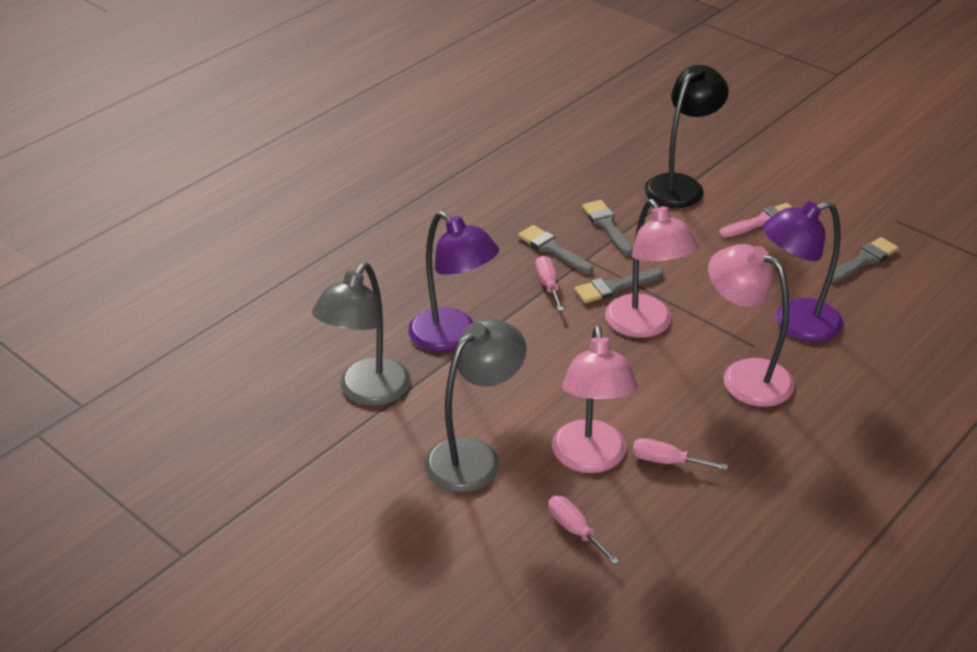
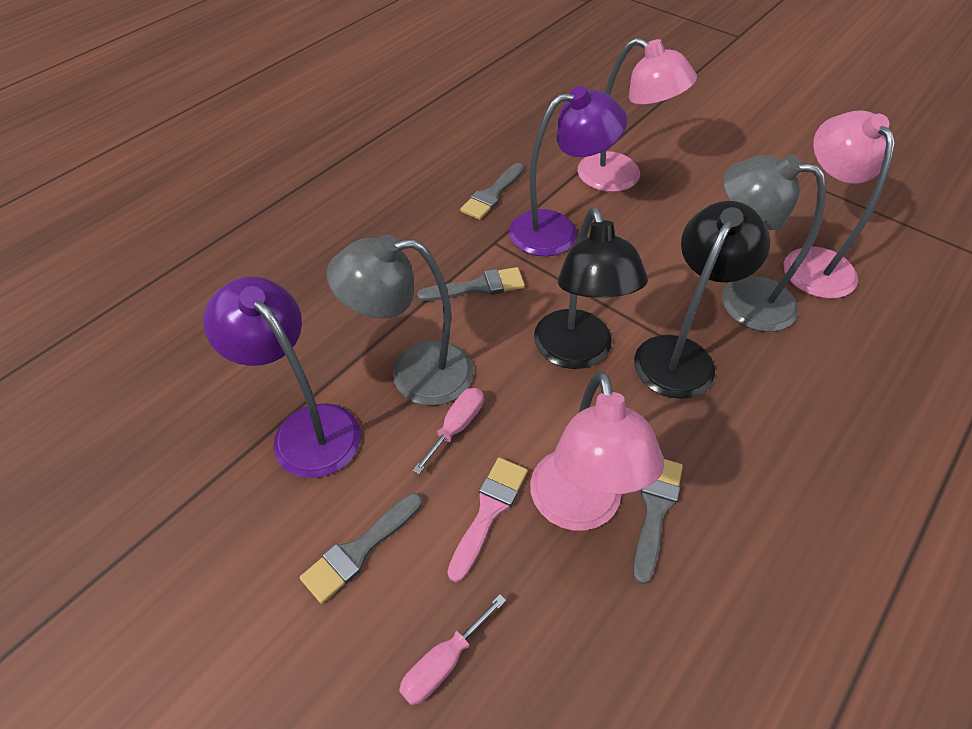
black lamp: [644,65,729,208] = 1 -> [534,207,648,369] [634,201,770,399] = 2
pink screwdriver: [535,256,564,311] [548,496,619,565] [632,438,728,470] = 3 -> [399,594,506,705] [413,388,483,474] = 2

